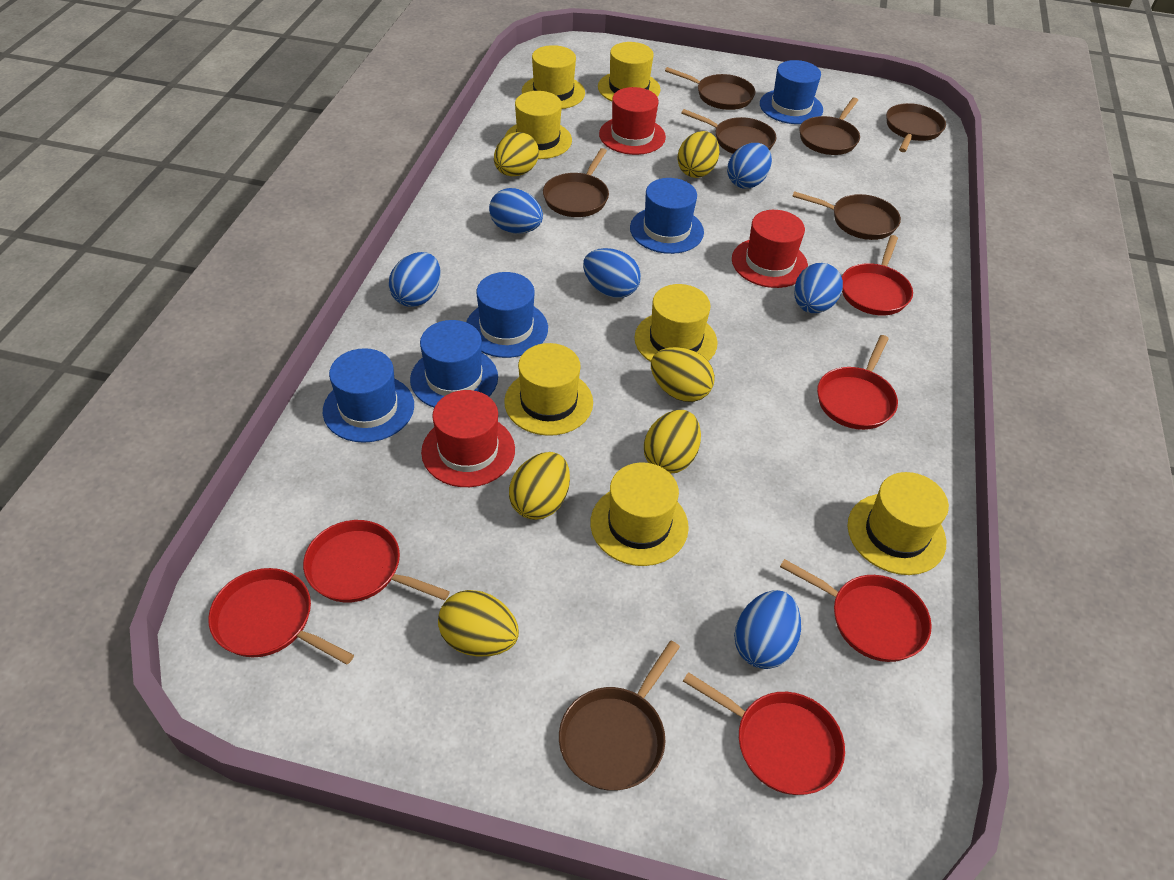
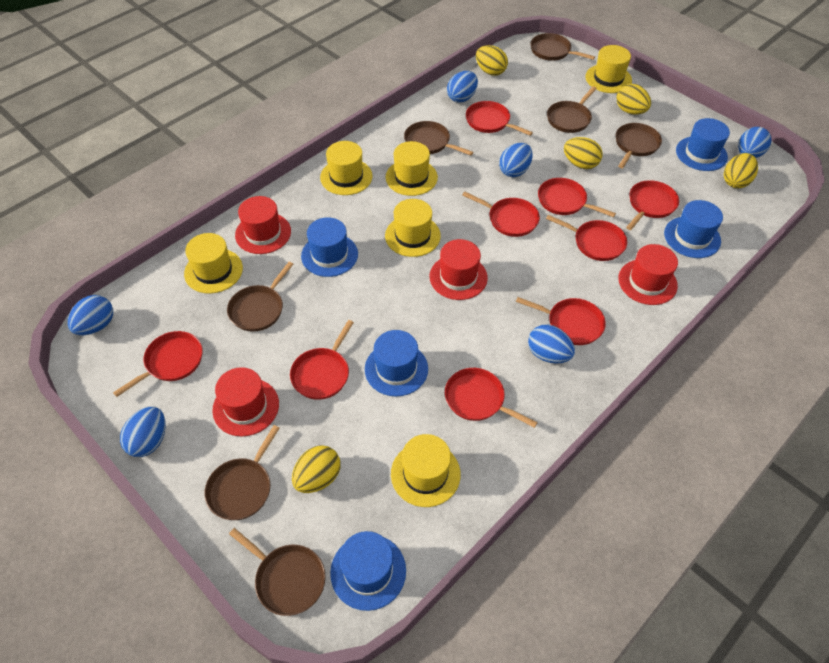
red hat: [421,390,515,487] [599,87,666,155] [732,210,808,288] = 3 -> [212,367,279,436] [235,196,291,254] [430,239,488,300] [618,244,678,305] = 4
red pan: [208,568,354,665] [303,520,450,602] [683,672,845,795] [780,559,932,662] [817,335,898,430] [842,235,913,315] = 6 -> [113,331,203,397] [290,320,354,400] [445,368,538,428] [462,192,540,237] [466,101,533,136] [516,297,606,345] [538,178,616,217] [546,215,627,261] [626,180,679,230] = 9
yellow egg: [438,590,519,657] [494,132,539,176] [509,452,570,520] [644,410,701,474] [651,347,715,402] [677,131,719,178] = 6 -> [292,445,340,493] [476,45,508,76] [564,137,603,169] [617,84,651,115] [724,153,758,188] = 5
yellow hat: [504,343,593,436] [505,91,572,159] [522,45,585,109] [590,462,689,566] [598,42,661,101] [634,284,718,362] [847,472,949,575] = 7 -> [184,233,243,294] [320,141,372,195] [385,199,441,257] [386,141,438,196] [391,434,461,507] [585,45,632,93] = 6

